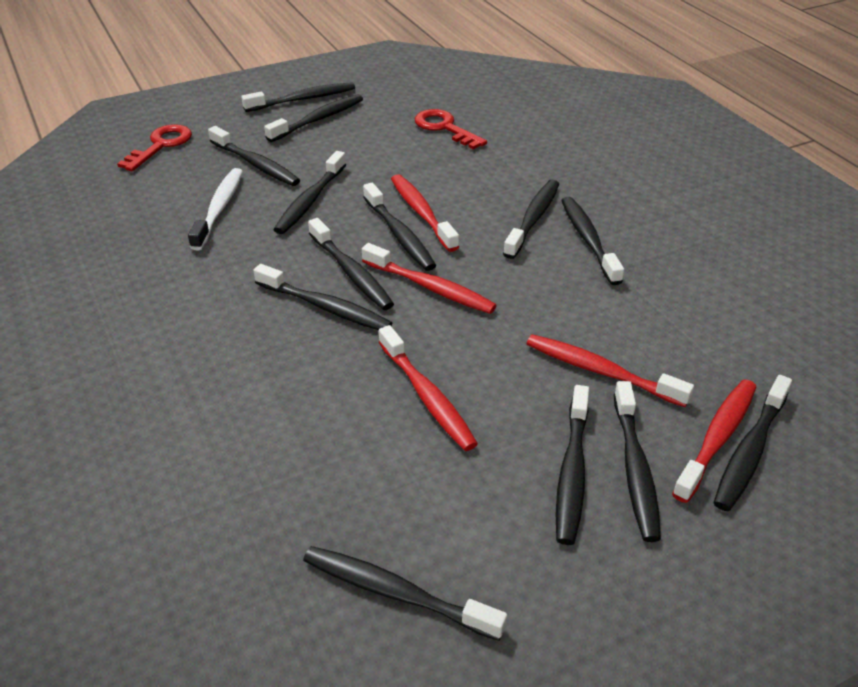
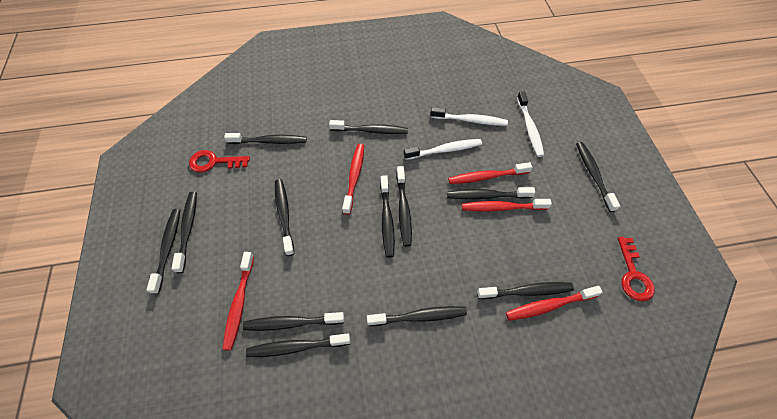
white toothbrush: [188,168,243,251] = 1 -> [404,139,482,160] [431,107,508,126] [517,91,544,157] = 3

